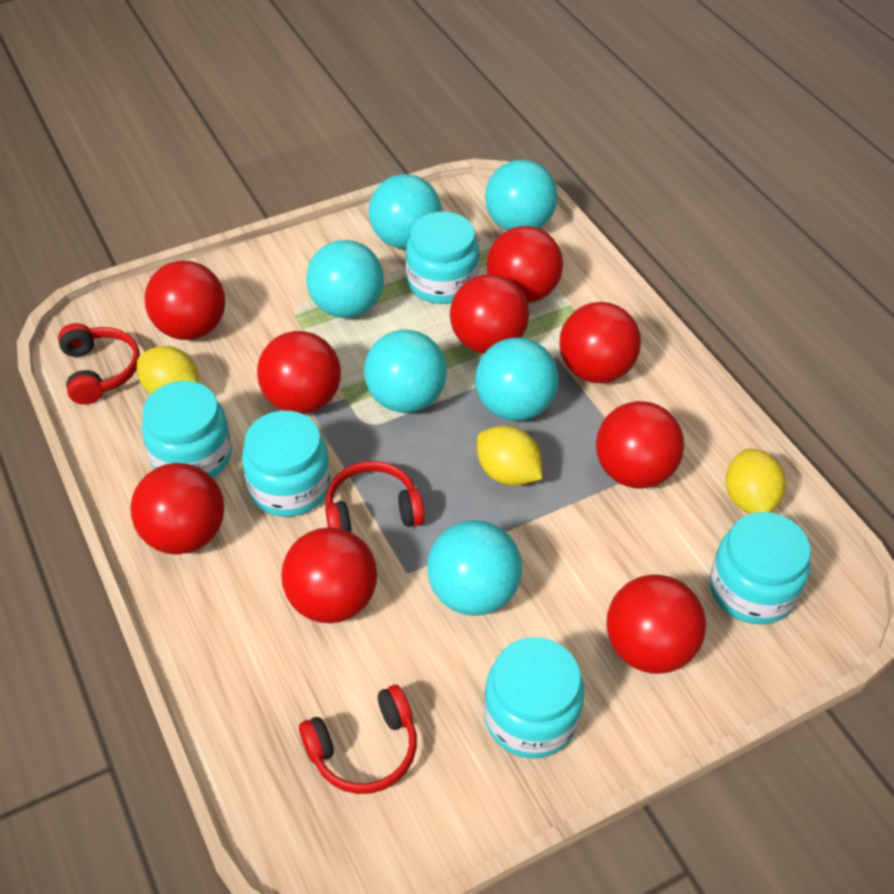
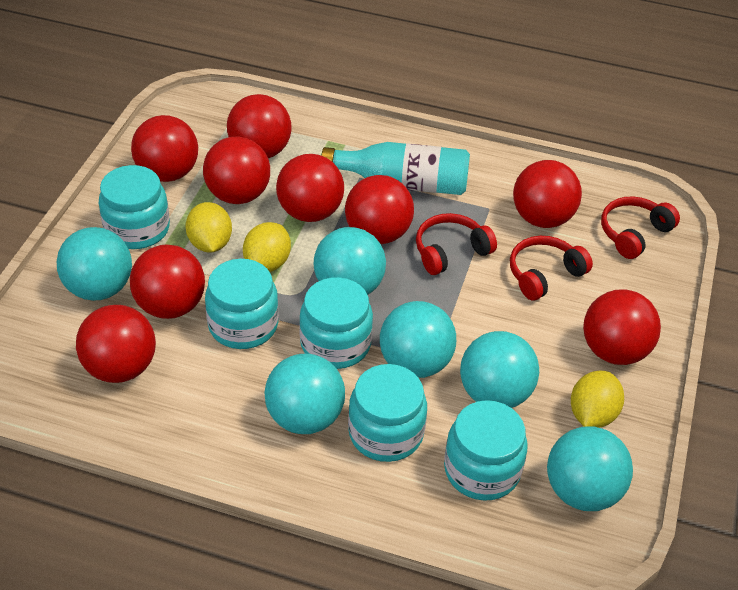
turquoise bottle: none = 0 -> [321,142,470,195] = 1

